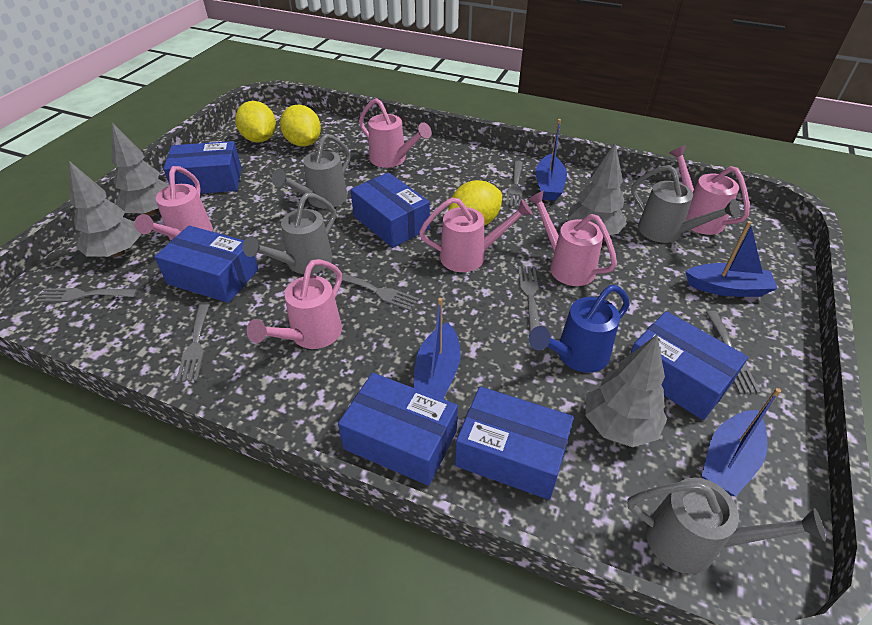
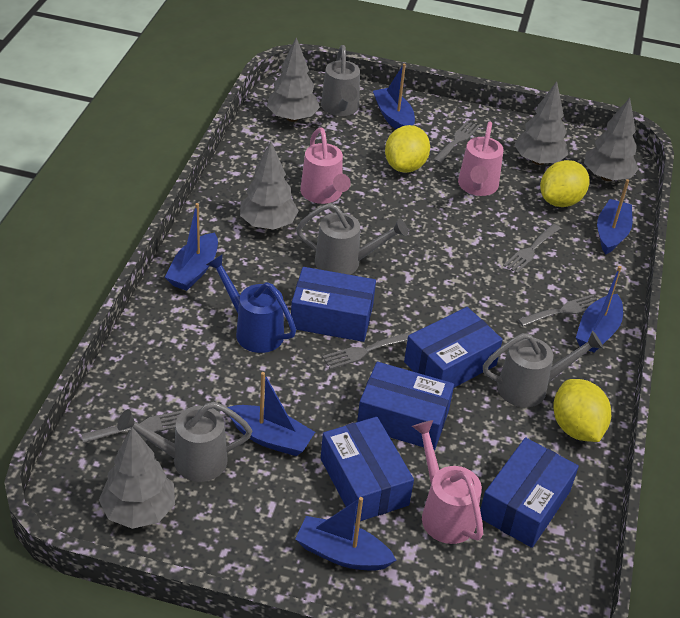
blue boat: [413,298,461,399] [535,119,567,201] [686,221,778,297] [702,388,781,496] = 4 -> [165,203,218,291] [227,372,315,456] [295,497,396,571] [373,63,415,129] [576,266,623,353] [597,179,632,254] = 6
blue box: [154,225,258,303] [163,141,241,194] [338,373,458,486] [350,172,430,248] [455,386,574,500] [630,311,748,420] = 6 -> [291,267,376,342] [321,417,414,523] [357,362,454,450] [404,307,503,388] [480,437,579,548] = 5
grey fork: [36,288,138,302] [176,302,210,382] [331,273,419,311] [506,161,523,207] [518,266,540,332] [706,311,760,394] = 6 -> [81,410,184,443] [322,332,412,369] [433,121,479,164] [503,224,561,273] [518,294,597,326] = 5
grey tree: [69,161,142,257] [111,123,170,216] [567,142,627,235] [585,335,667,447] = 4 -> [99,427,175,529] [240,142,299,230] [267,37,320,122] [514,81,568,165] [584,98,639,181] = 5
pink watering can: [135,166,213,241] [247,259,342,349] [359,98,432,168] [419,198,533,272] [527,190,617,286] [669,145,750,235] = 6 -> [300,127,351,204] [412,420,483,544] [458,121,503,196] = 3

